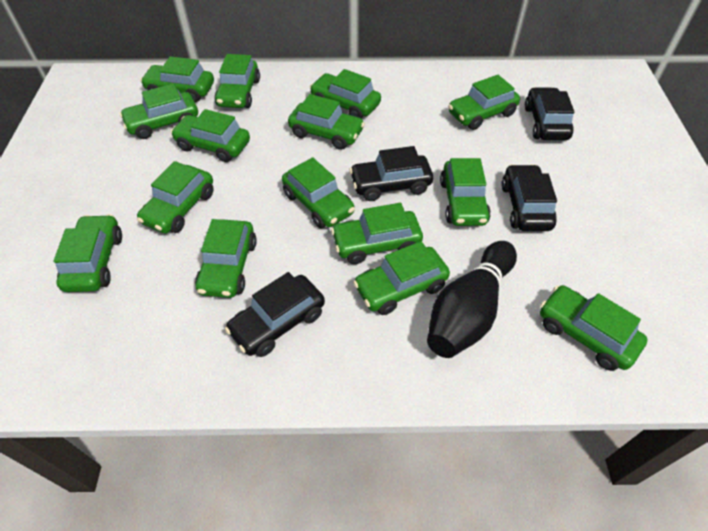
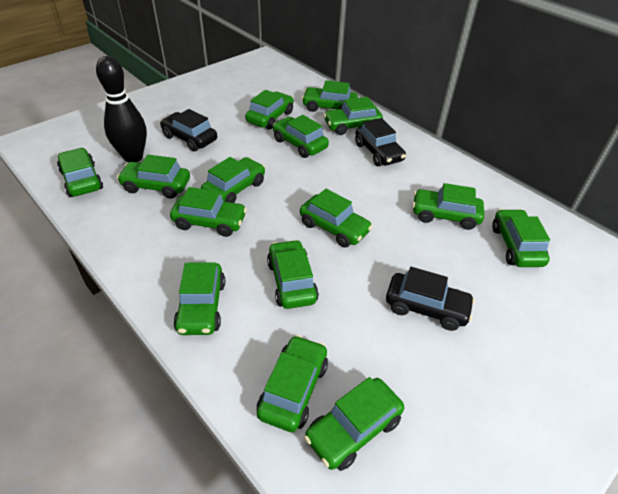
black car: [225,272,325,357] [349,146,433,201] [501,164,557,231] [525,87,574,140] = 4 -> [160,109,217,152] [355,118,406,166] [386,267,475,331] = 3

